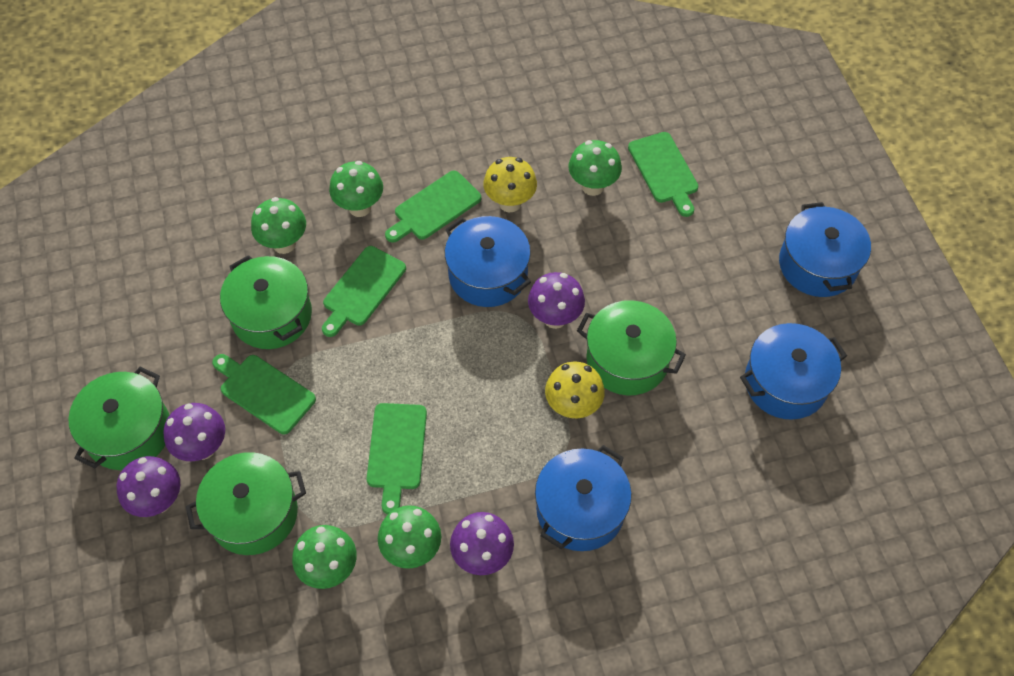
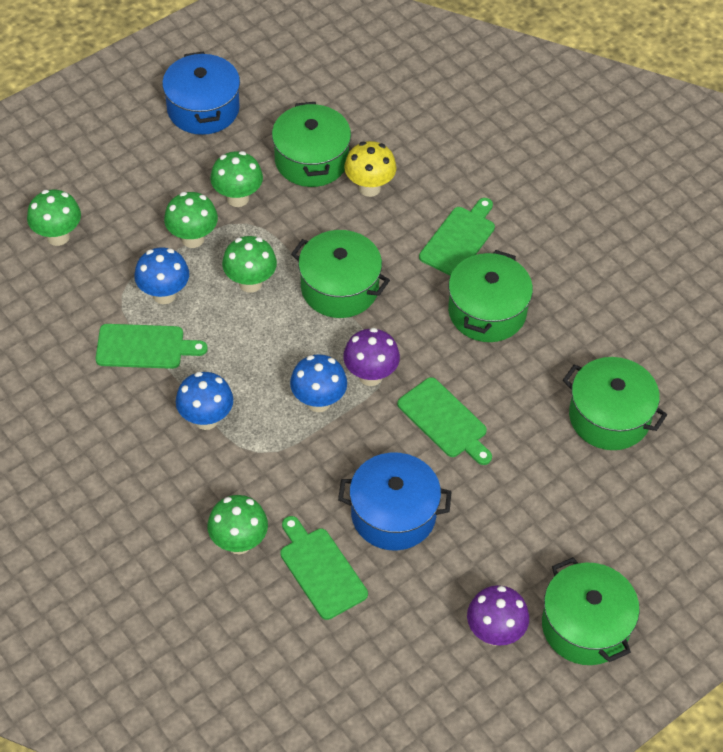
blue mushroom: none = 0 -> [134,247,189,304] [176,372,233,430] [290,354,347,412] = 3
blue pot: [445,216,531,307] [535,445,632,551] [740,323,847,420] [779,202,871,297] = 4 -> [162,51,240,135] [338,452,452,550] = 2
green cutting board: [212,354,316,434] [322,246,406,337] [366,403,427,515] [385,170,481,243] [628,132,698,217] = 5 -> [96,324,208,369] [280,516,368,620] [397,377,492,465] [419,198,495,276] = 4
green pot: [68,367,169,470] [186,452,306,555] [220,255,312,349] [577,300,686,395] = 4 -> [272,102,351,187] [291,230,390,318] [448,250,533,342] [542,557,640,665] [563,357,667,450] = 5
purple mushroom: [117,456,180,517] [164,403,225,461] [450,512,514,575] [528,272,585,329] = 4 -> [343,328,400,386] [467,585,529,646] = 2
yellow mushroom: [483,157,537,212] [545,362,605,419] = 2 -> [344,141,397,197] = 1

